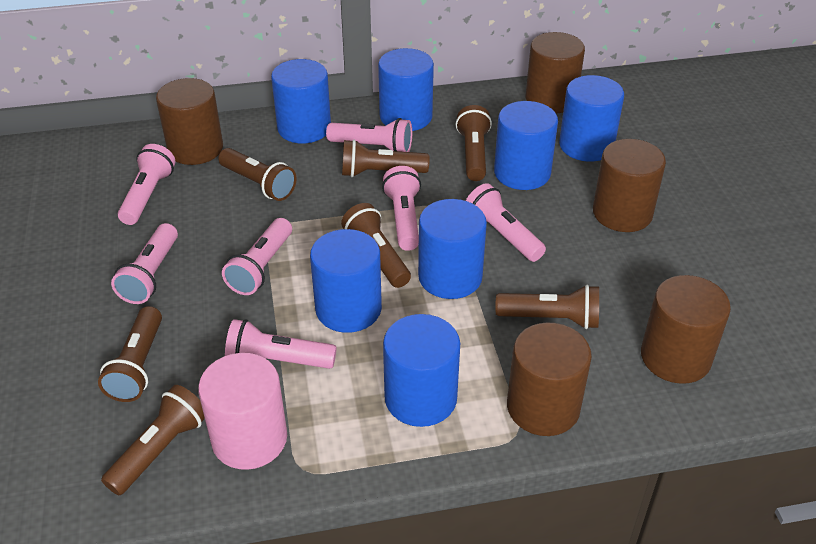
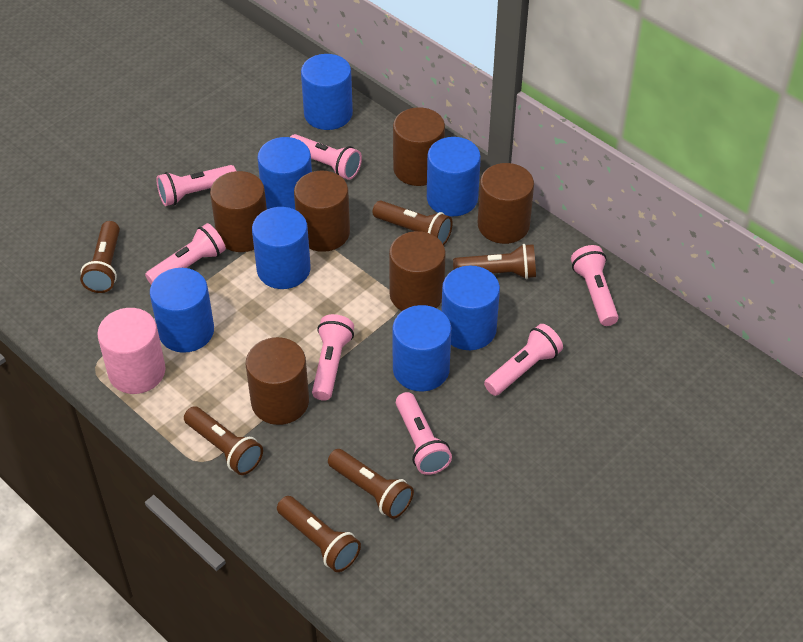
brown cylinder: [156,78,223,165] [507,323,592,436] [525,32,585,113] [593,139,666,232] [641,275,731,384] = 5 -> [210,171,267,252] [246,337,309,425] [294,171,350,252] [389,231,446,311] [393,107,445,186] [478,163,534,244] = 6
brown flashlight: [98,306,162,402] [101,385,205,496] [218,148,297,201] [341,203,411,288] [342,139,430,177] [456,105,492,181] [495,285,599,329] = 7 -> [80,221,120,293] [184,406,263,475] [277,496,361,572] [328,449,414,519] [373,201,453,245] [453,244,536,279] = 6

